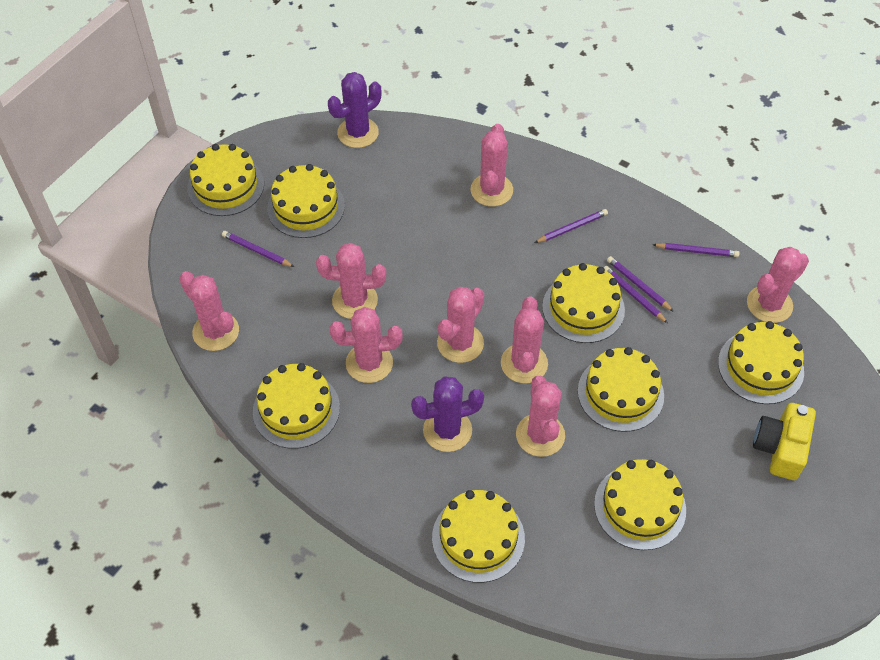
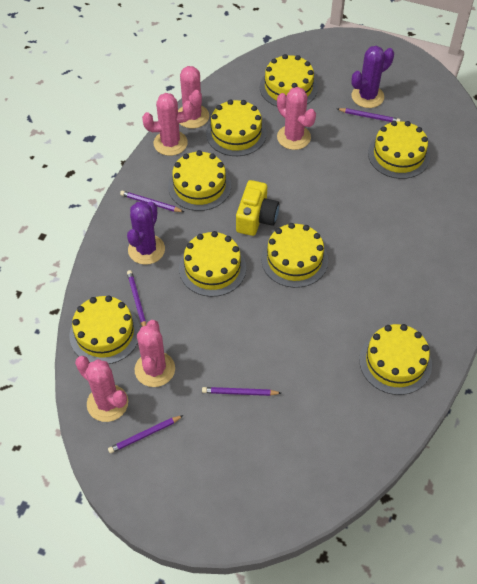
pink cactus: [179,271,239,351] [316,243,386,319] [330,307,403,383] [437,287,484,363] [471,124,513,207] [501,296,548,383] [516,376,565,457] [747,247,809,323] = 8 -> [75,356,128,422] [135,320,175,387] [142,93,193,156] [178,66,209,128] [277,87,316,150] = 5

